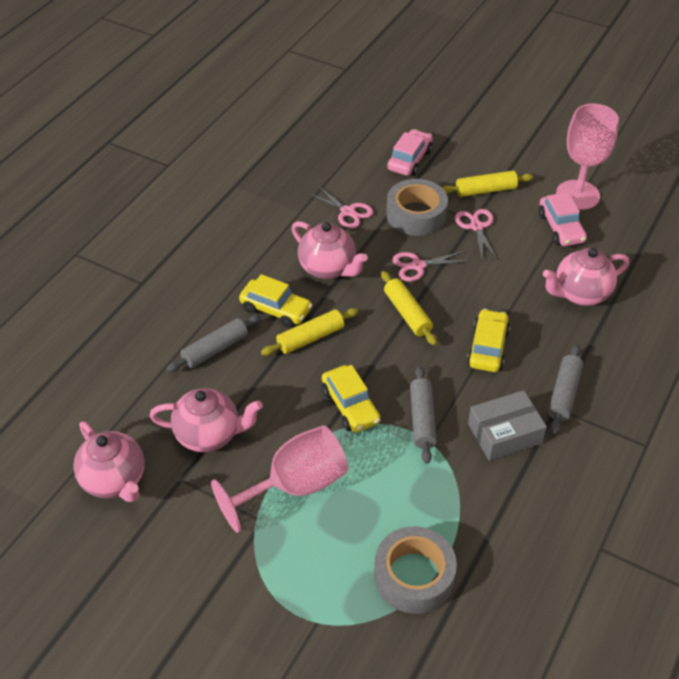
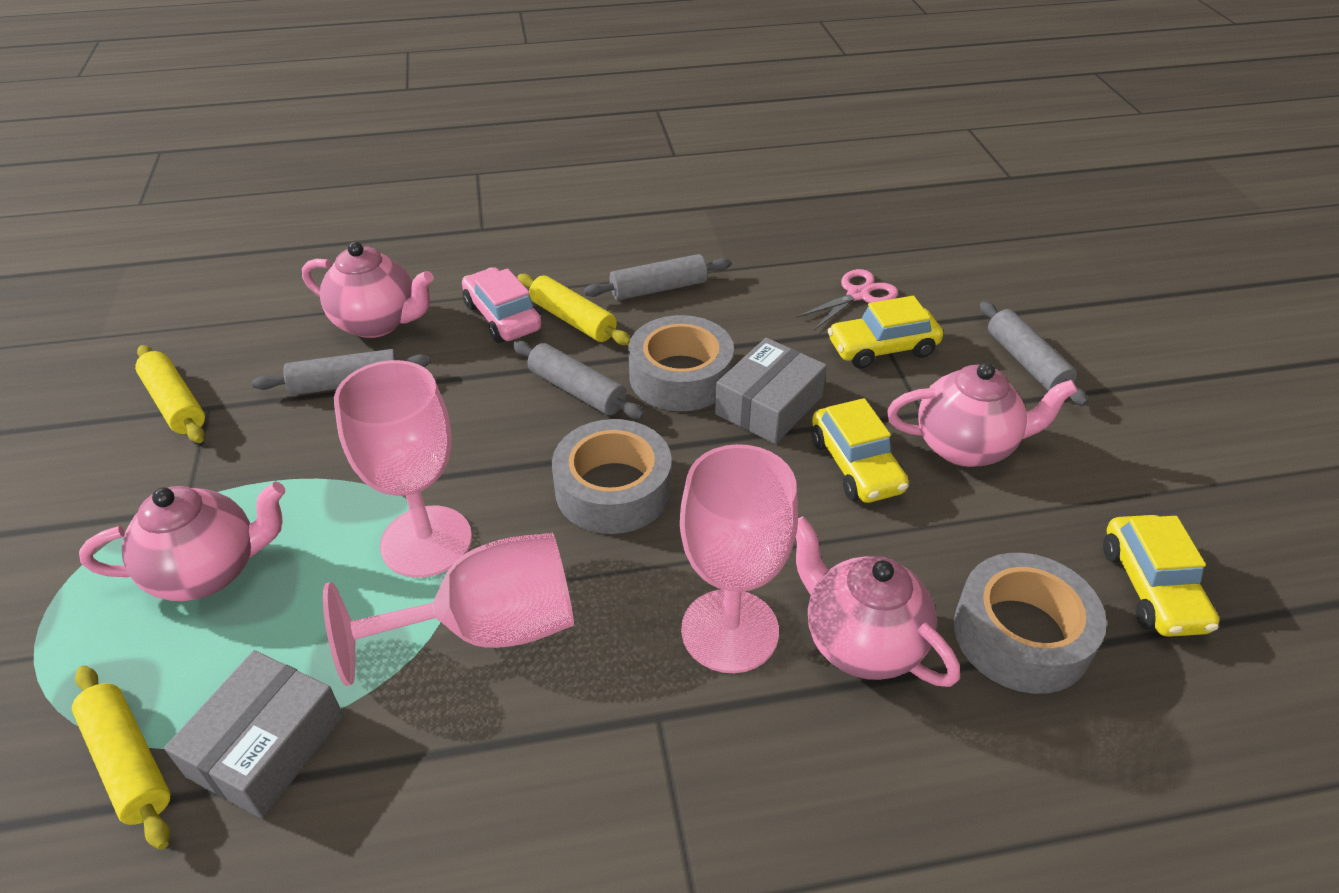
grey box: [468,390,547,461] = 1 -> [164,650,344,819] [715,338,827,444] = 2
grey rolling pin: [166,315,261,372] [410,366,437,464] [548,344,583,433] = 3 -> [252,349,431,395] [513,341,645,419] [584,254,731,300] [980,301,1088,406] = 4
grey tape: [374,526,457,614] [386,179,448,236] = 2 -> [552,419,672,534] [628,315,734,411] [954,553,1107,694] = 3
pink car: [387,129,433,176] [539,192,587,246] = 2 -> [462,267,542,343] = 1
pink goblet: [211,425,348,533] [556,104,619,210] = 2 -> [323,533,574,686] [334,360,472,578] [680,444,798,673] = 3
pink scissors: [307,185,373,228] [392,251,469,282] [455,209,497,259] = 3 -> [796,269,898,330] = 1

